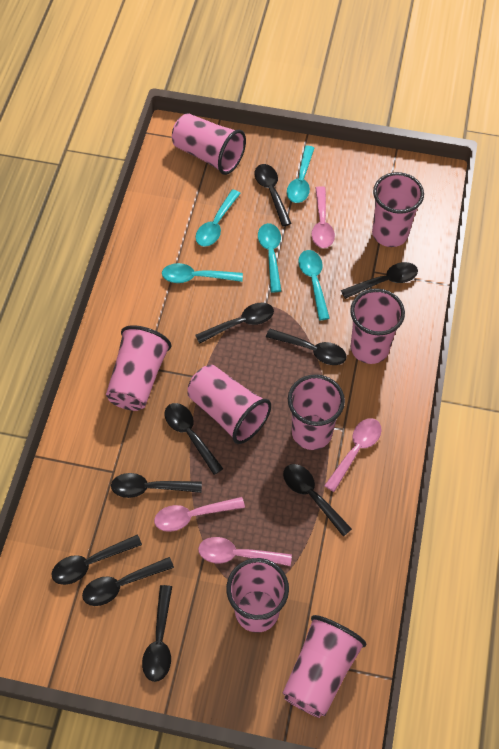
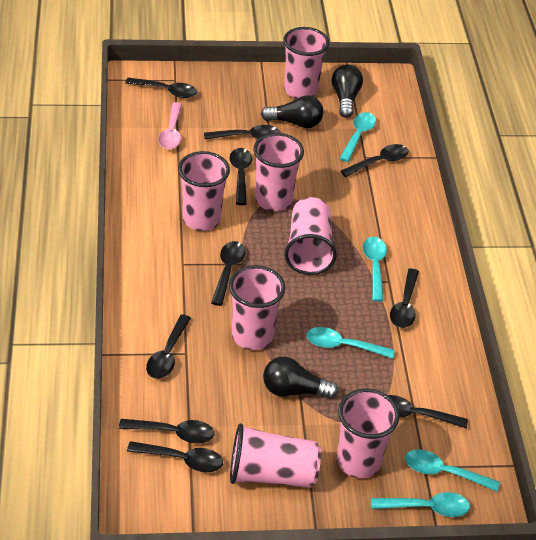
black light bulb: none = 0 -> [261,96,323,128] [263,356,338,399] [332,64,363,118] = 3
pink cup: [106,325,172,411] [172,113,246,175] [187,365,271,444] [226,558,289,633] [282,615,366,718] [288,374,345,450] [350,288,405,364] [372,172,424,247] = 8 -> [178,151,230,231] [229,265,285,350] [230,423,321,488] [253,133,304,211] [283,27,329,99] [284,197,337,275] [337,388,400,478] = 7
pink spoon: [154,497,245,532] [198,537,292,566] [312,186,335,248] [324,418,382,492] = 4 -> [158,102,182,150] = 1

